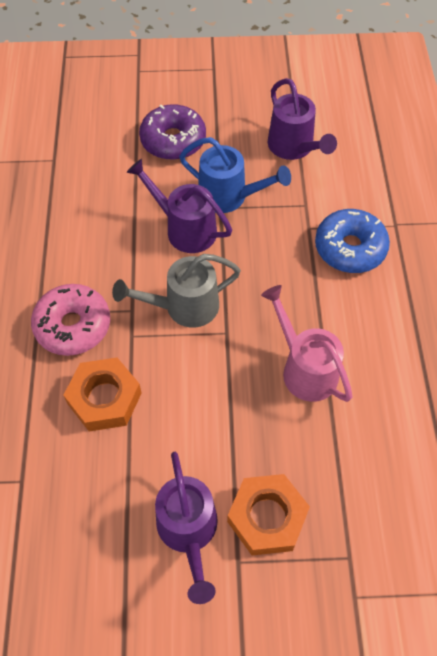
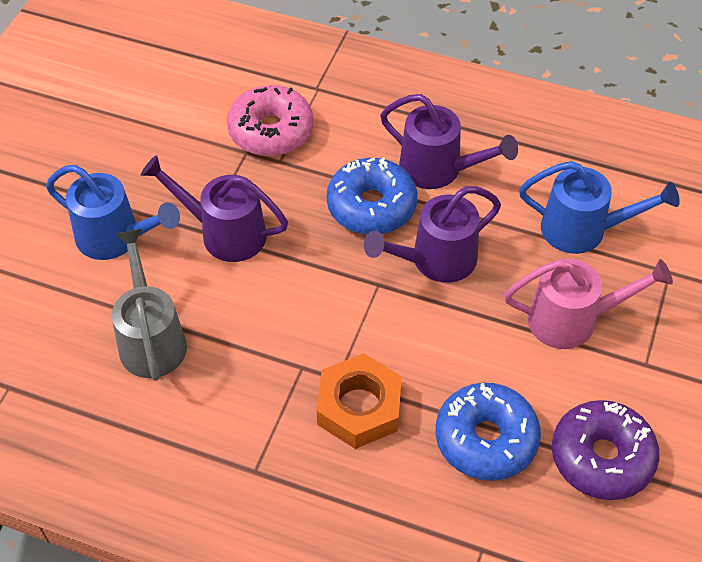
blue donut: [315,209,390,273] = 1 -> [327,157,417,234] [436,383,541,481] = 2
blue watering can: [179,137,291,213] = 1 -> [46,165,180,260] [519,161,680,254] = 2
orange nut: [64,358,142,432] [227,474,310,555] = 2 -> [317,353,402,449] = 1

